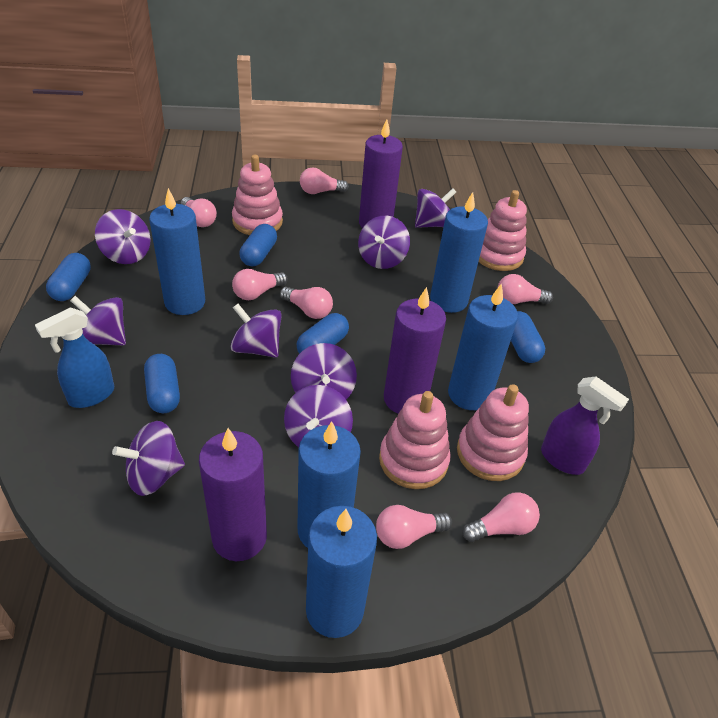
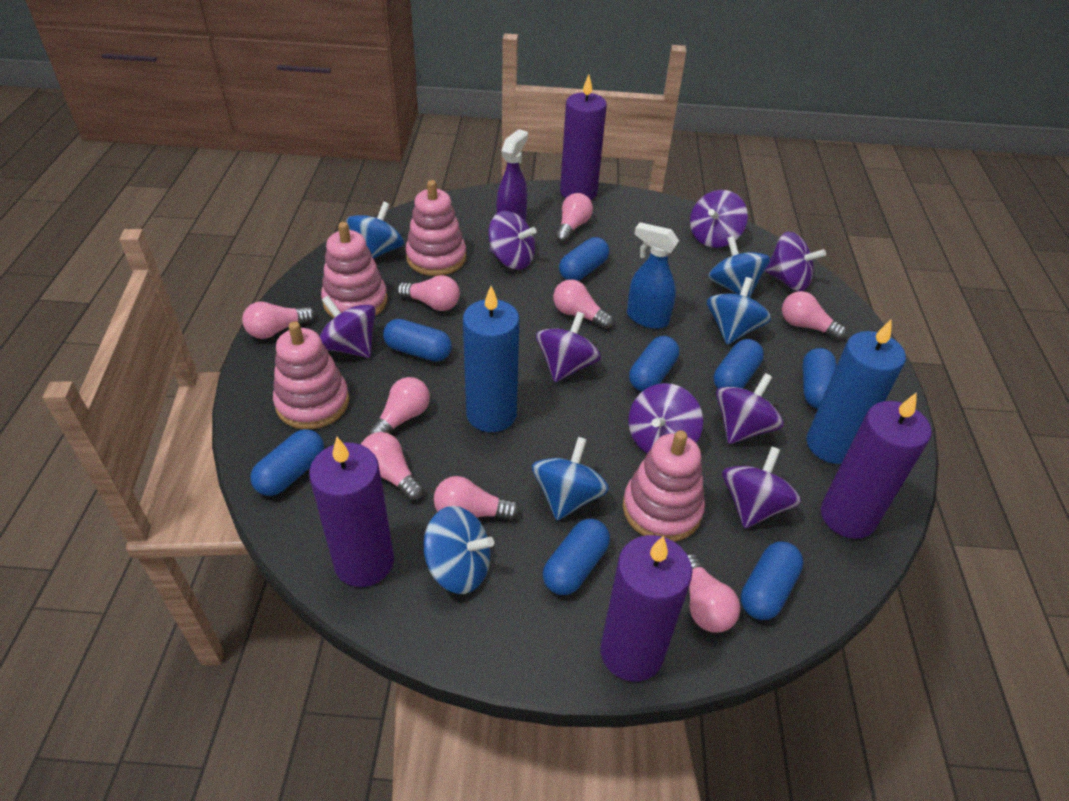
blue candle: [149,188,205,315] [297,421,361,548] [306,506,377,638] [430,192,488,313] [448,283,518,410] = 5 -> [463,286,519,432] [806,319,906,464] = 2
blue capsule: [46,253,91,301] [144,354,180,413] [239,224,277,267] [297,313,349,354] [511,311,545,363] = 5 -> [250,429,324,496] [383,319,452,362] [543,519,610,595] [559,237,609,281] [629,336,679,391] [714,339,764,389] [741,541,803,620] [802,348,837,409] = 8
blue spinning top: none = 0 -> [346,202,404,259] [423,506,494,594] [532,437,609,521] [707,277,771,345] [708,236,770,298] = 5
pink light bulb: [181,197,217,227] [232,269,288,300] [280,287,333,319] [300,167,349,194] [376,505,452,549] [462,492,540,542] [498,274,553,304] = 7 -> [242,301,315,339] [361,432,424,501] [368,377,430,435] [397,275,460,311] [434,476,520,520] [553,279,614,329] [555,193,593,243] [687,553,740,633] [782,291,847,340] = 9
purple candle: [199,428,267,561] [359,119,403,228] [384,287,446,414] = 3 -> [309,437,394,587] [560,74,607,200] [600,535,692,682] [821,392,932,539] = 4

